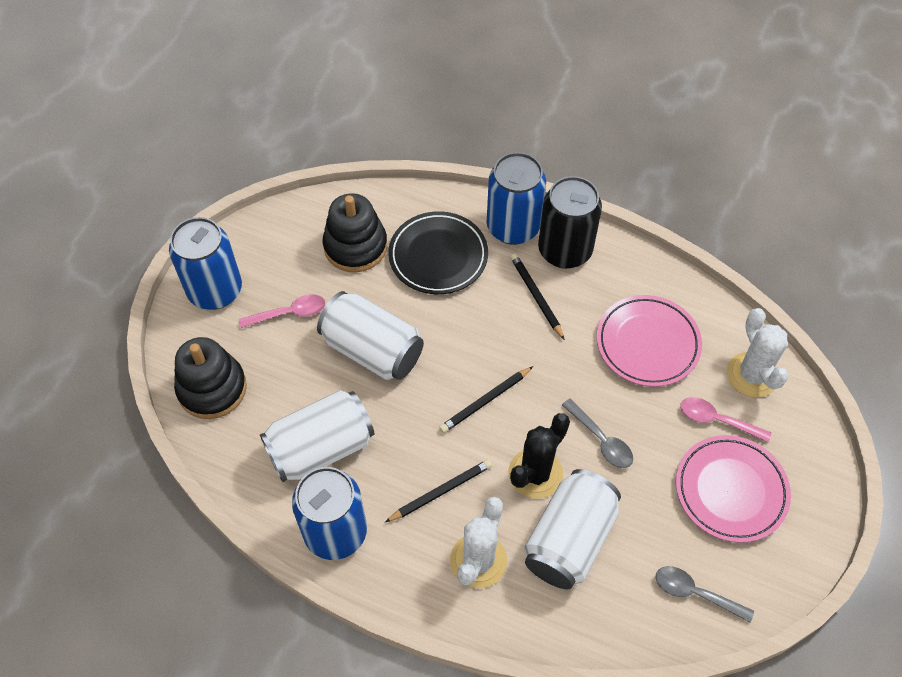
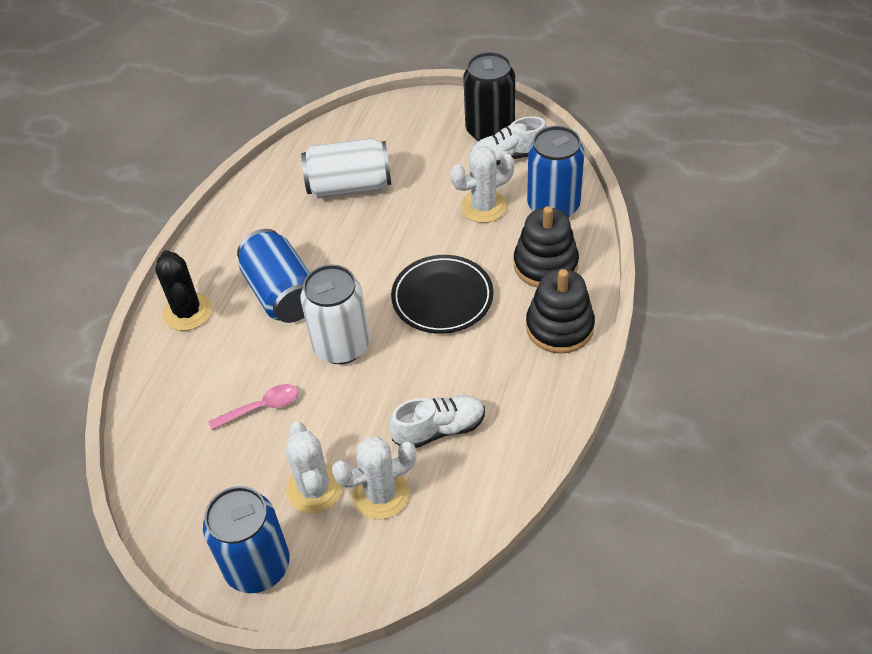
black pencil: [385,459,493,522] [439,366,533,433] [510,253,565,340] = 3 -> none = 0
grey spoon: [562,399,633,468] [655,566,754,622] = 2 -> none = 0
pink plate: [597,295,702,387] [676,435,791,543] = 2 -> none = 0
pink spoon: [239,294,325,328] [680,397,771,443] = 2 -> [208,384,298,430] = 1
white cactus: [450,497,507,588] [727,308,789,398] = 2 -> [286,422,343,513] [332,436,417,519] [450,146,515,223] = 3
white can: [260,390,374,482] [317,291,424,380] [524,469,621,589] = 3 -> [301,138,391,198] [301,265,370,364] = 2
white shoe: none = 0 -> [389,395,485,448] [471,116,547,165] = 2

